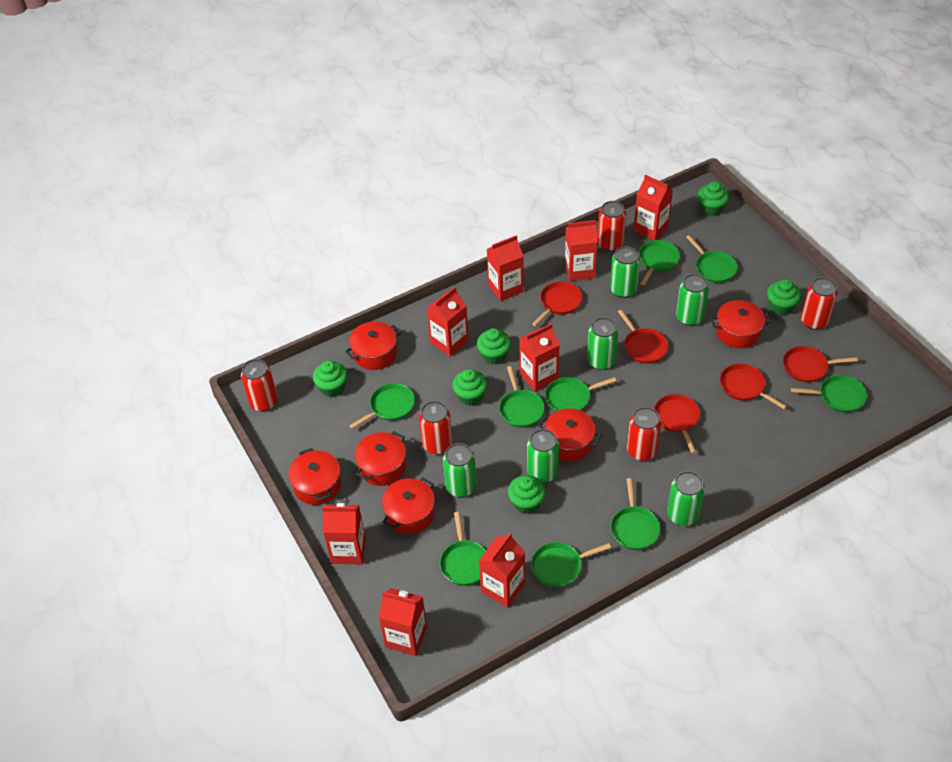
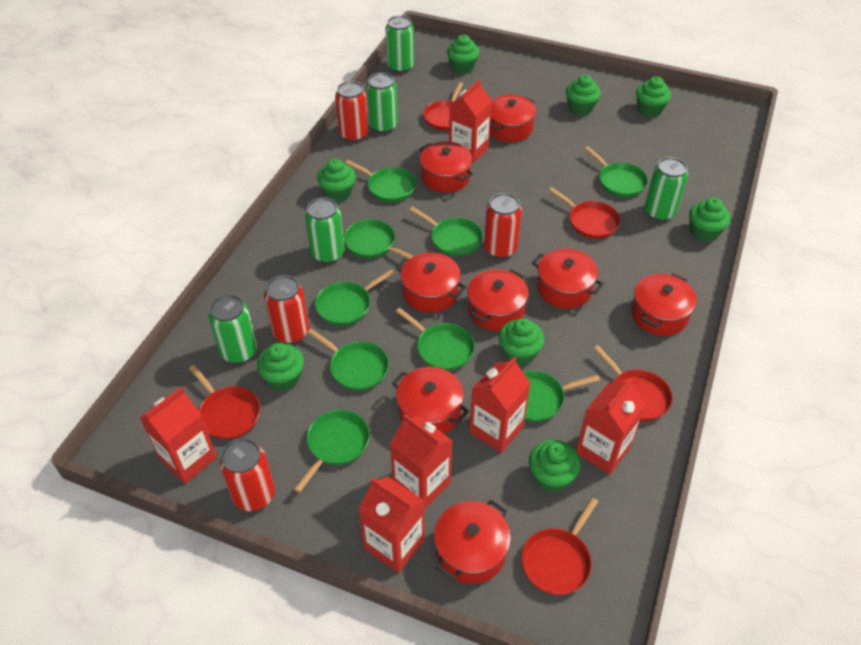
green can: [443,443,477,497] [527,429,559,483] [587,317,618,370] [610,246,640,298] [667,471,705,526] [676,274,709,326] = 6 -> [208,294,257,363] [305,198,345,263] [366,73,398,133] [385,16,414,73] [644,157,688,221] = 5
green cupcake: [313,361,347,397] [452,369,487,406] [477,328,511,364] [508,475,546,514] [698,181,729,216] [767,279,801,315] = 6 -> [257,343,304,391] [317,159,356,202] [447,35,480,74] [499,318,544,366] [529,440,581,493] [566,75,601,115] [636,76,671,117] [689,198,731,242] = 8
red can: [241,359,278,412] [419,401,452,454] [597,201,626,251] [627,407,662,461] [801,277,838,330] = 5 -> [220,438,275,511] [264,275,309,344] [335,81,369,142] [484,193,522,259] = 4
red carton: [322,503,366,564] [379,588,427,656] [427,287,469,356] [479,533,525,607] [487,235,524,301] [519,323,560,392] [565,220,598,281] [633,175,673,240] = 8 -> [140,387,217,484] [359,476,425,573] [390,414,452,509] [449,79,492,163] [469,356,531,453] [576,378,646,475] = 6
red pot: [288,448,341,505] [345,321,401,370] [355,431,406,486] [382,477,435,534] [538,408,602,461] [710,300,771,348] = 6 -> [392,367,469,434] [396,252,466,313] [420,141,473,193] [434,500,511,584] [467,269,529,331] [490,95,536,142] [532,249,604,309] [631,273,697,336] = 8

